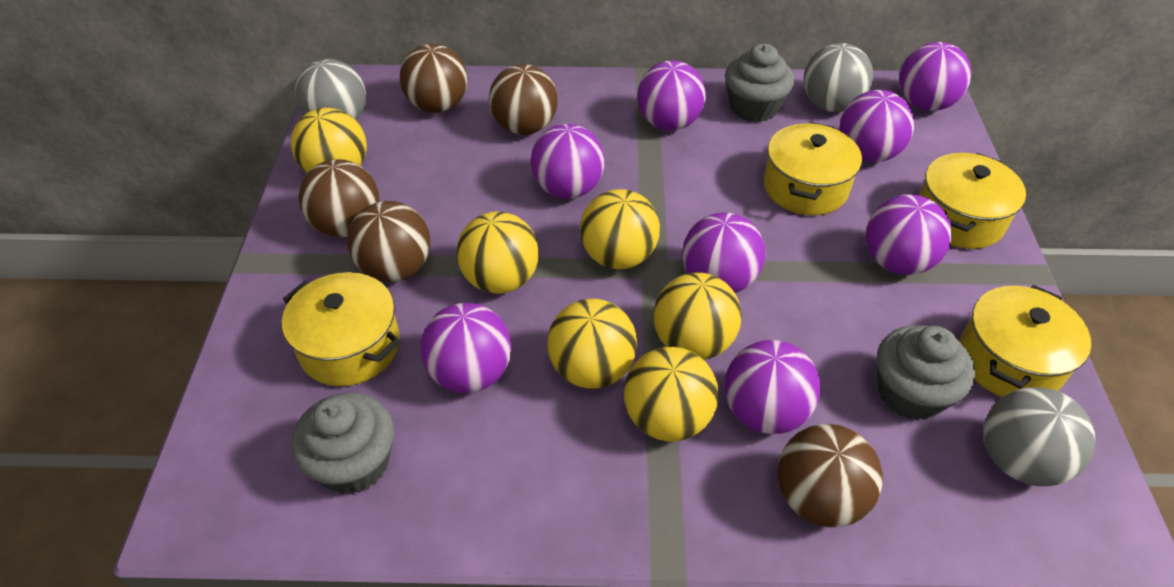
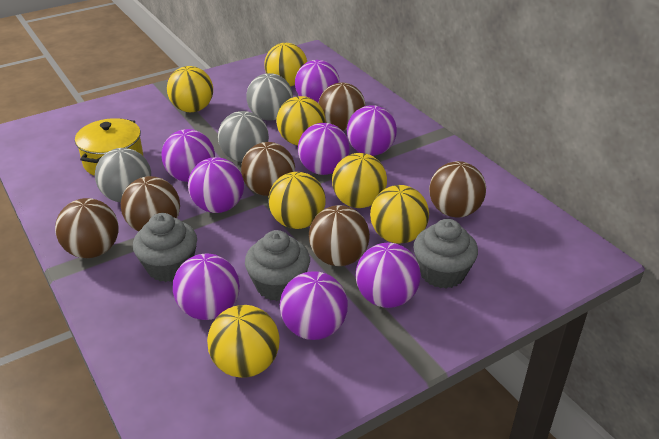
brown ball: [299,159,379,237] [347,201,430,282] [400,44,467,113] [489,64,558,135] [777,424,883,527] = 5 -> [55,198,118,258] [121,176,180,232] [241,142,295,196] [309,205,370,266] [318,83,366,131] [429,161,486,217] = 6
yellow ball: [291,108,367,173] [457,212,539,294] [547,299,637,388] [580,189,660,269] [624,347,719,441] [653,273,742,360] = 6 -> [167,66,213,112] [207,305,279,378] [265,43,307,86] [268,172,326,229] [276,96,326,145] [332,153,387,208] [370,185,429,244] = 7
yellow pot: [282,272,400,386] [764,122,862,215] [919,153,1026,249] [959,285,1091,397] = 4 -> [75,118,143,176] = 1

